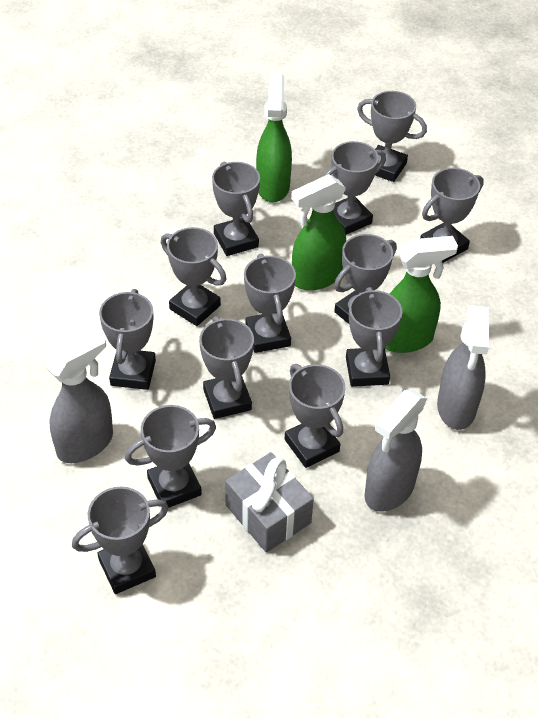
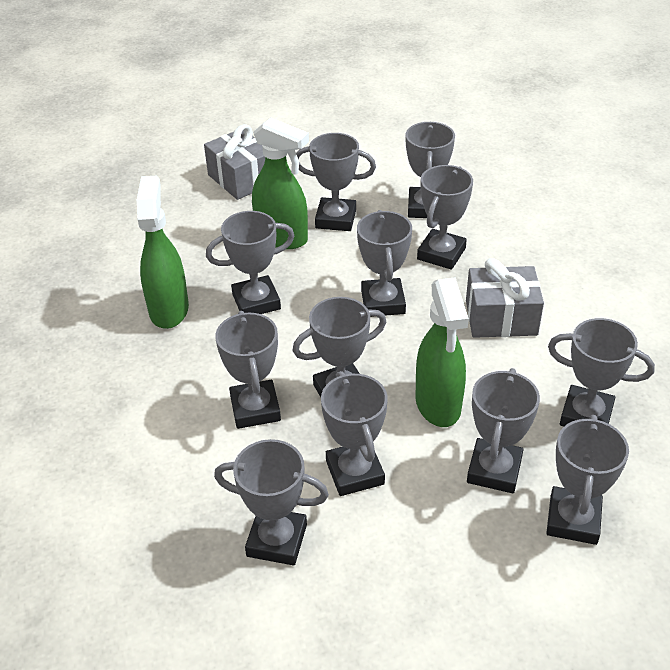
grey gift: [225,452,314,552] = 1 -> [204,124,265,200] [466,258,544,338] = 2
grey spray bottle: [45,329,113,463] [364,390,427,512] [437,306,489,430] = 3 -> none = 0
grey trophy: [72,486,169,594] [99,289,156,390] [125,405,216,508] [161,227,226,326] [199,316,254,419] [212,161,260,256] [244,253,296,353] [285,364,345,468] [324,141,386,235] [334,234,397,324] [346,287,402,387] [357,91,427,182] [420,168,484,263] = 13 -> [206,211,294,314] [214,439,329,565] [215,311,281,429] [293,297,386,397] [296,133,376,231] [321,371,388,496] [357,210,412,317] [406,122,455,218] [417,165,473,270] [467,368,540,493] [546,415,629,545] [548,318,655,427] = 12

